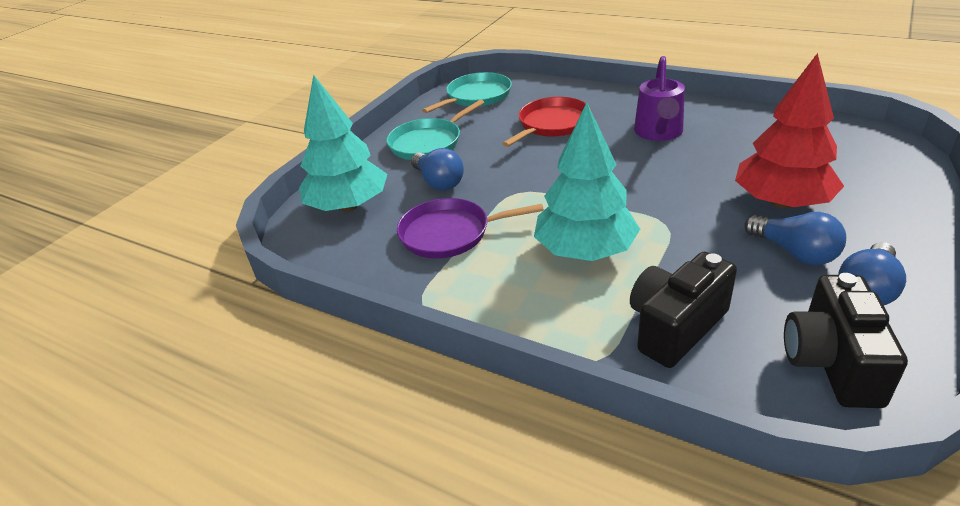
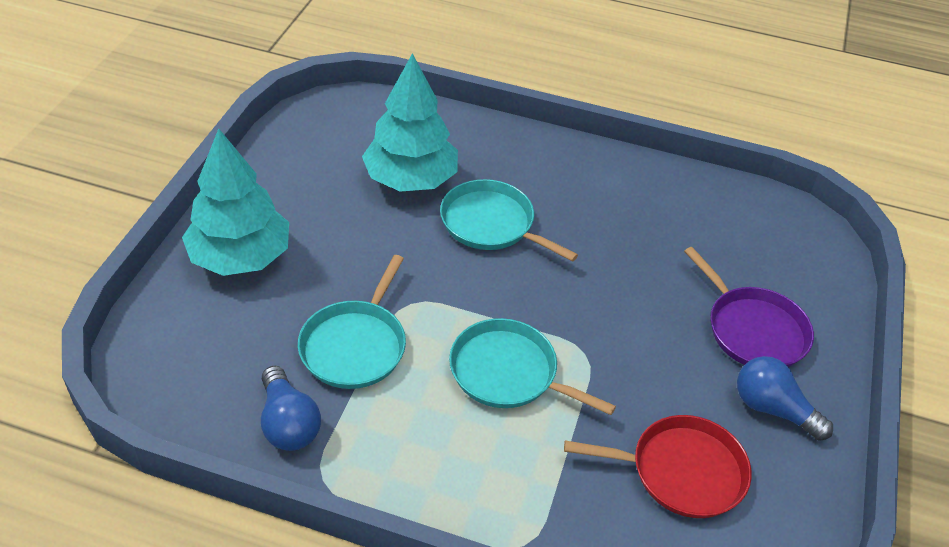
black camera: [630,252,737,368] [784,273,908,408] = 2 -> none = 0
blue light bulb: [411,148,464,191] [744,212,846,265] [838,242,906,305] = 3 -> [261,366,321,451] [737,356,833,441] = 2
purple watering can: [634,56,685,141] = 1 -> none = 0
red tree: [735,53,844,208] = 1 -> none = 0
turquoise pan: [387,100,484,160] [422,72,512,113] = 2 -> [298,255,406,389] [440,179,578,262] [449,318,616,415] = 3

